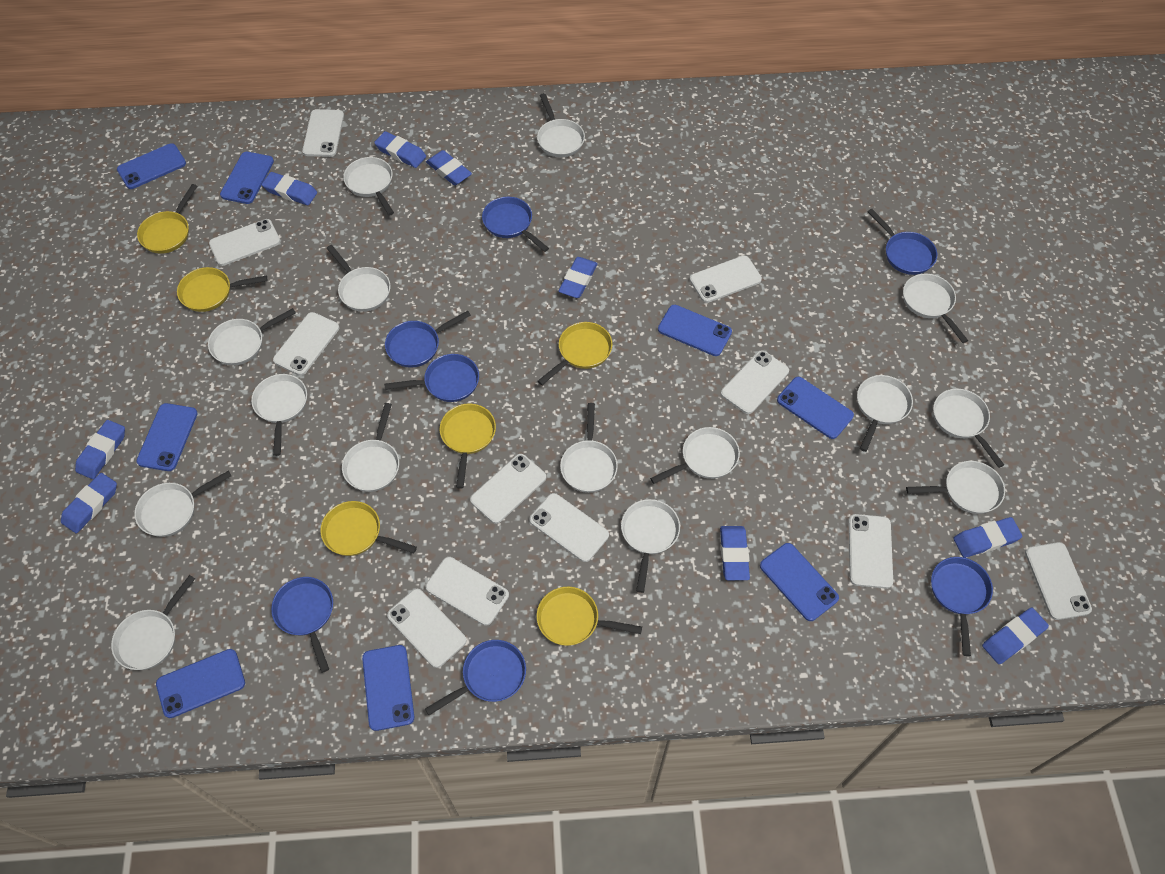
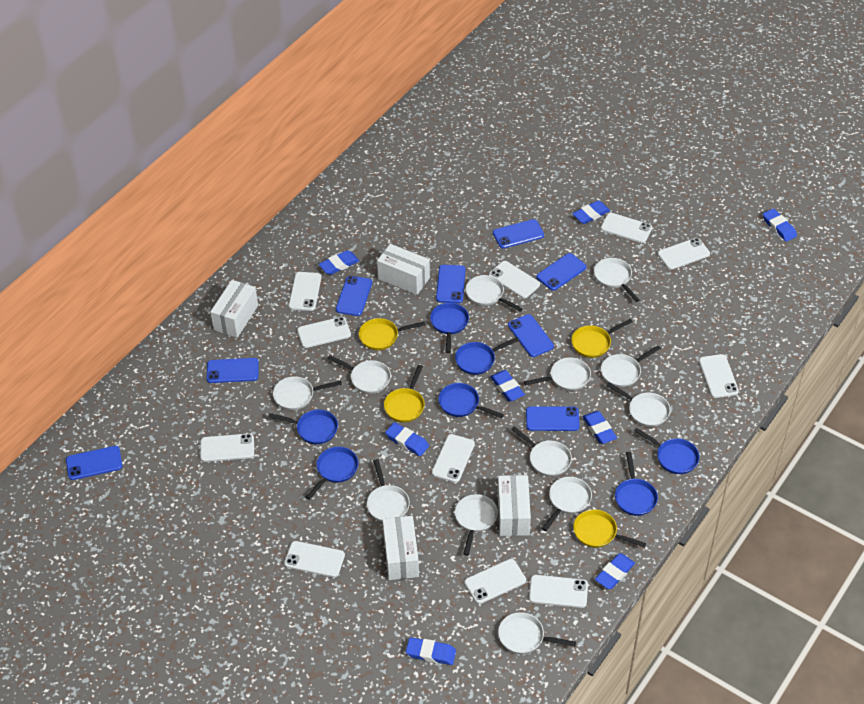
blue eraser: [61,473,117,533] [75,420,125,479] [262,172,317,205] [374,131,426,168] [426,150,472,185] [558,257,598,298] [720,526,750,580] [953,517,1022,558] [982,608,1049,664] = 9 -> [319,250,359,275] [385,422,429,456] [406,637,456,665] [490,370,525,402] [572,200,610,224] [582,411,617,444] [595,553,635,589] [763,208,797,242] = 8
white box: none = 0 -> [210,280,258,338] [377,244,430,295] [383,516,419,580] [497,475,531,536] = 4
white pan: [111,575,195,670] [134,471,231,537] [208,308,296,365] [251,374,307,456] [327,245,390,312] [342,403,399,492] [343,157,394,216] [537,93,585,157] [560,403,618,493] [621,499,680,593] [650,427,740,484] [857,375,913,452] [903,274,968,343] [906,461,1005,514] [933,389,1004,468] = 15 -> [273,376,342,410] [327,355,391,394] [367,459,410,522] [455,494,498,556] [465,275,523,312] [498,612,576,654] [511,426,572,477] [524,357,591,391] [542,477,592,531] [594,258,639,302] [601,345,661,387] [606,383,670,427] = 12
yellow pan: [137,184,197,254] [177,267,267,312] [320,501,417,556] [439,404,496,489] [537,587,642,646] [538,322,612,385] = 6 -> [359,318,425,350] [384,365,425,422] [571,319,633,358] [573,509,646,548] = 4

